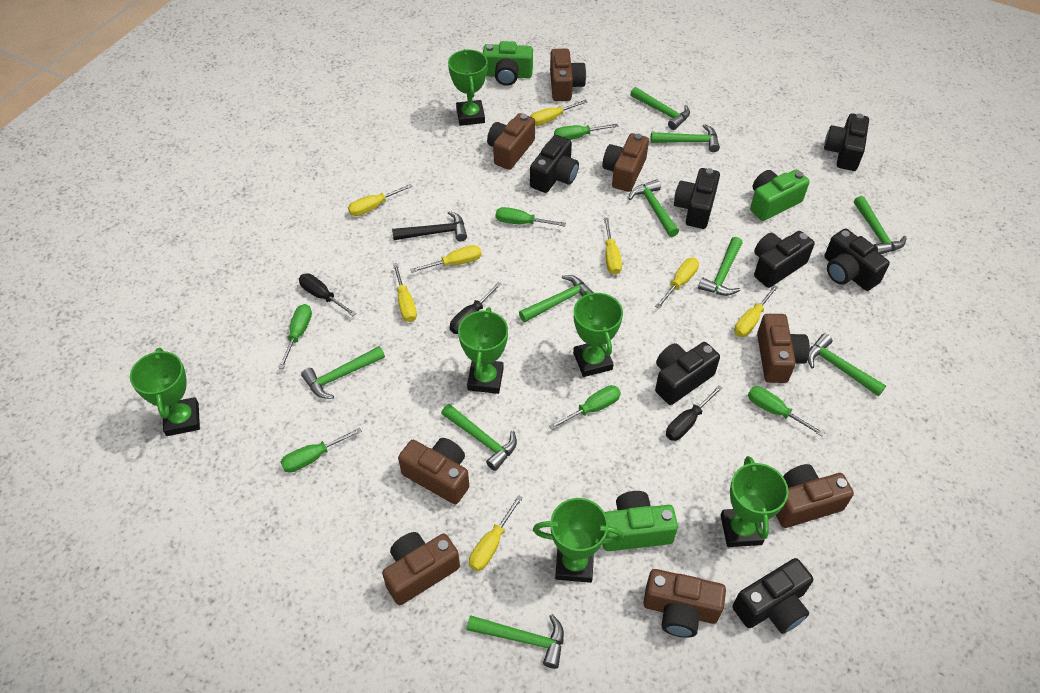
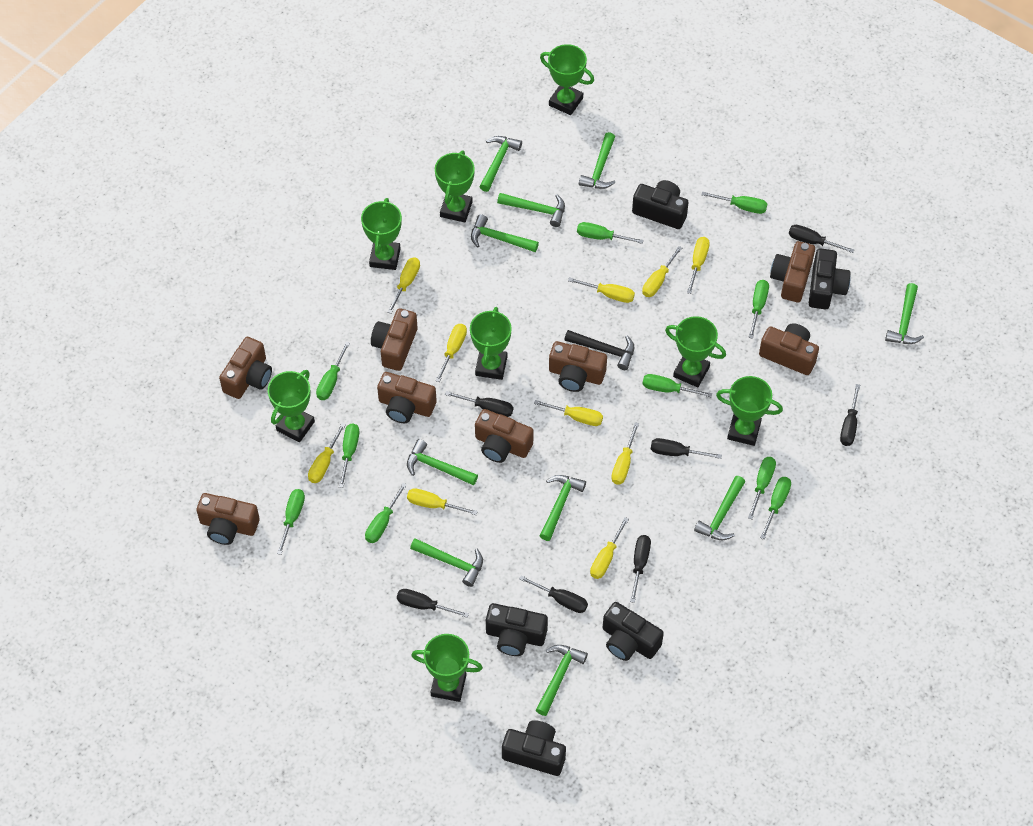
black camera: [530,135,579,193] [655,342,720,405] [674,168,720,229] [733,558,813,634] [754,231,815,288] [824,113,869,171] [824,229,890,291] = 7 -> [486,603,548,656] [502,720,566,776] [603,602,664,661] [632,180,689,229] [809,248,851,310] = 5
black screwdriver: [299,273,356,316] [450,282,502,334] [666,385,723,441] = 3 -> [397,589,469,618] [445,391,513,417] [519,575,588,613] [630,535,651,603] [651,438,722,459] [789,225,854,253] [840,384,860,446] = 7
green camera: [483,41,533,86] [603,491,678,551] [750,169,810,221] = 3 -> none = 0
green screwdriver: [278,304,312,369] [281,427,362,473] [496,207,566,227] [549,385,621,430] [554,124,618,140] [748,386,825,436] = 6 -> [277,489,305,555] [316,342,350,400] [339,423,359,488] [365,483,407,543] [577,222,643,244] [643,374,712,397] [701,192,767,214] [748,457,776,519] [749,280,769,339] [760,477,791,539] = 10
green trophy: [130,348,200,436] [448,49,488,126] [458,307,508,394] [533,498,624,583] [573,291,623,377] [721,456,789,547] = 6 -> [268,370,315,442] [361,198,402,270] [411,634,483,702] [435,150,475,222] [470,307,512,380] [540,44,594,115] [665,316,726,387] [716,376,783,446] = 8
yellow screwdriver: [348,184,413,216] [393,263,417,322] [410,245,482,273] [469,495,523,571] [530,100,587,126] [604,218,622,275] [655,258,699,309] [734,285,778,337] = 8 -> [308,423,346,483] [387,258,420,314] [407,488,478,515] [435,324,467,382] [534,400,603,426] [568,277,635,303] [590,517,629,579] [611,422,639,485] [642,246,682,297] [687,237,710,294] = 10

